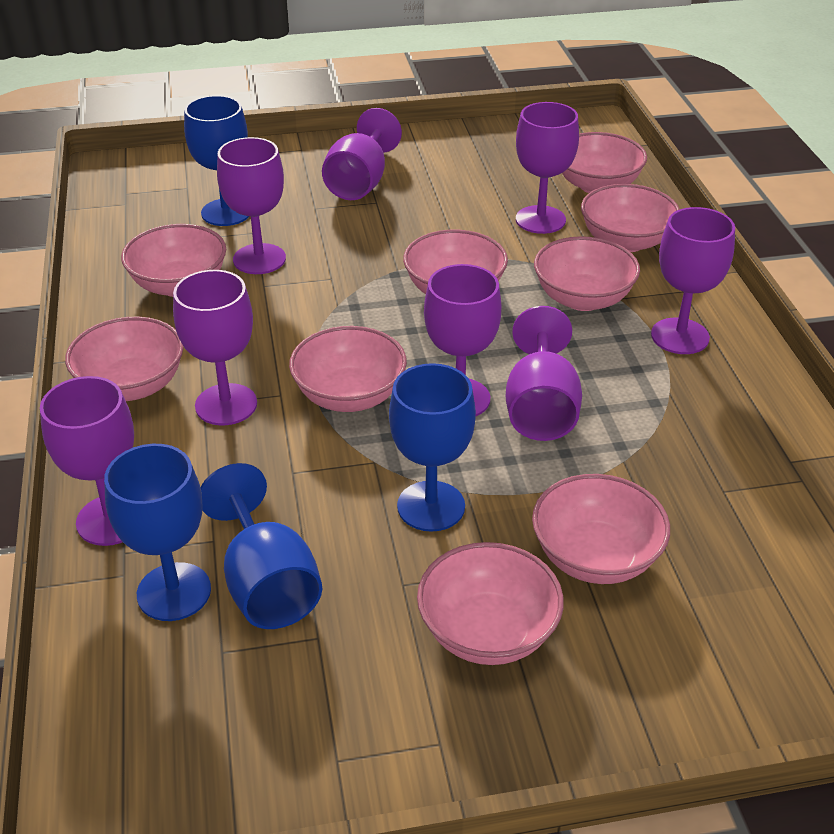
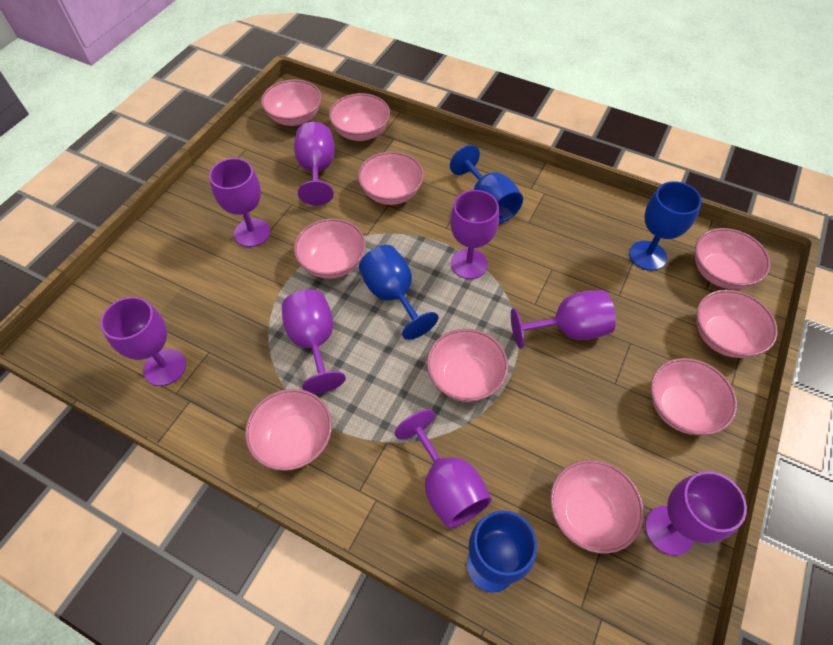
pink bowl: [65,317,184,401] [121,224,226,297] [289,326,407,412] [403,230,508,294] [417,542,564,665] [532,474,670,584] [534,236,640,311] [562,132,647,193] [581,184,680,252] = 9 -> [245,389,332,471] [261,79,322,126] [294,218,366,279] [329,93,390,141] [358,151,424,205] [427,329,508,402] [550,460,644,554] [651,358,737,435] [695,228,770,289] [696,289,778,358] = 10

